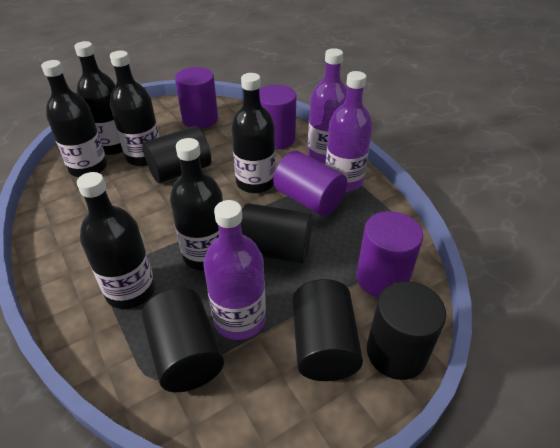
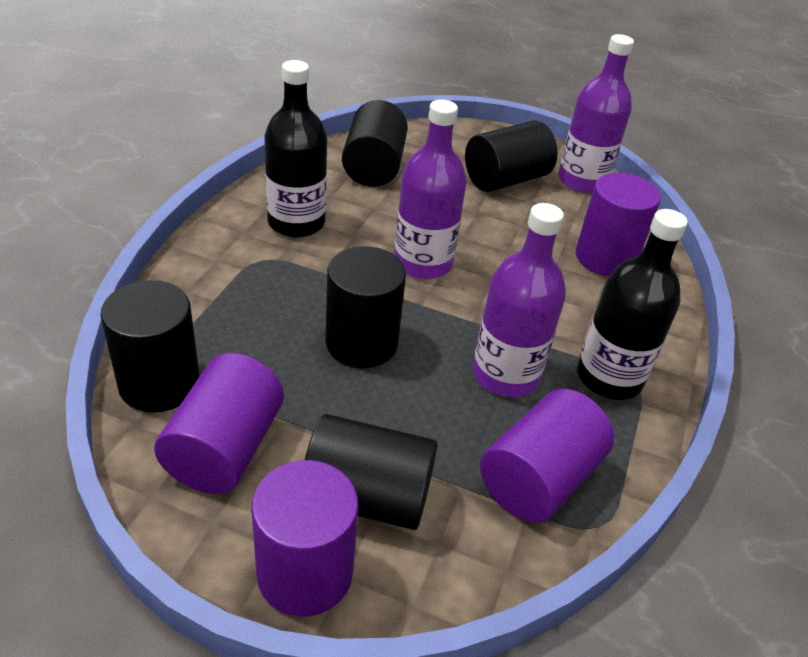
black bottle: [41,60,107,177] [74,41,123,155] [77,172,155,309] [110,51,160,166] [170,138,223,270] [231,73,275,193] = 6 -> [264,60,327,238] [577,209,688,400] = 2

